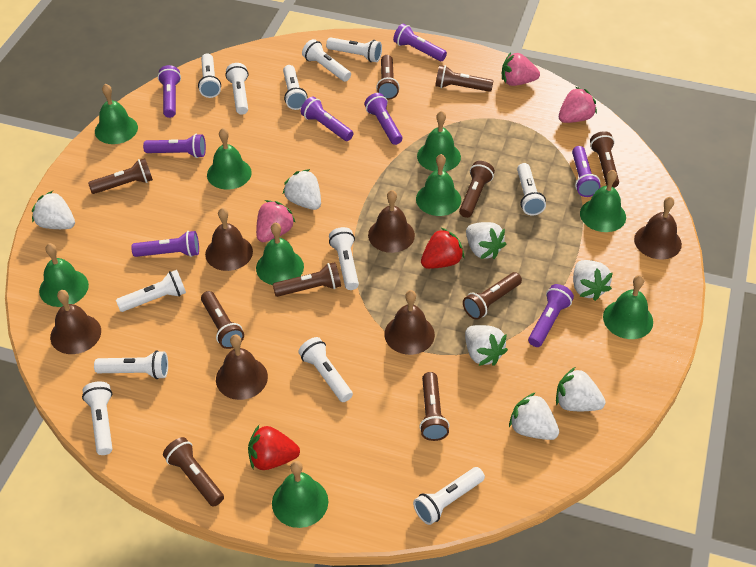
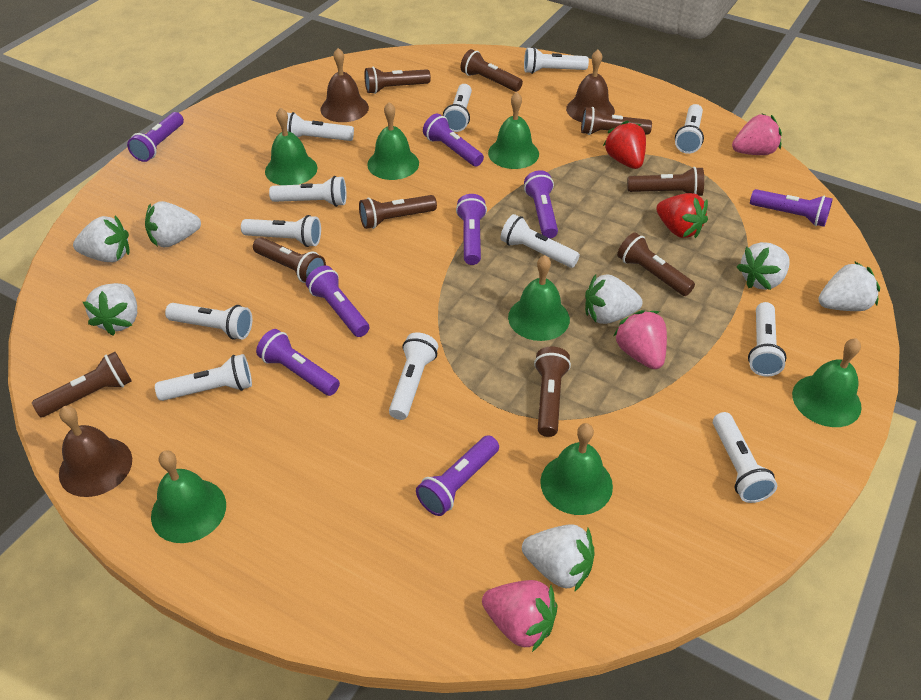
brown bell: [50,290,101,354] [205,208,253,271] [216,334,268,400] [368,190,415,253] [384,290,435,355] [634,197,682,259] = 6 -> [59,406,132,497] [320,48,369,122] [566,50,615,122] = 3
brown flashlight: [88,158,153,194] [163,437,224,507] [201,291,244,349] [272,262,341,297] [376,55,400,100] [419,372,450,441] [435,65,493,92] [459,161,495,218] [463,272,522,320] [590,131,619,188] = 10 -> [32,352,132,417] [253,237,326,283] [359,195,437,229] [364,67,431,94] [461,49,523,92] [534,347,571,437] [581,107,652,135] [617,232,695,296] [627,167,704,196] = 9
green bell: [39,243,89,307] [95,84,138,144] [207,128,252,190] [256,222,304,285] [272,461,328,528] [416,154,461,216] [417,111,461,171] [580,170,626,232] [603,275,653,339] = 9 -> [151,450,226,543] [265,108,317,185] [367,102,419,180] [488,92,539,169] [508,255,570,341] [540,423,613,515] [792,338,862,427] = 7

